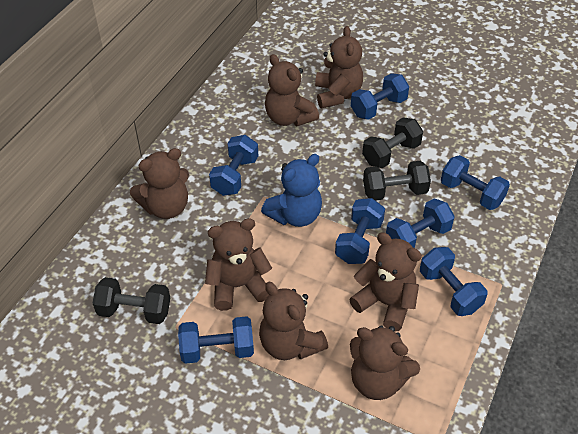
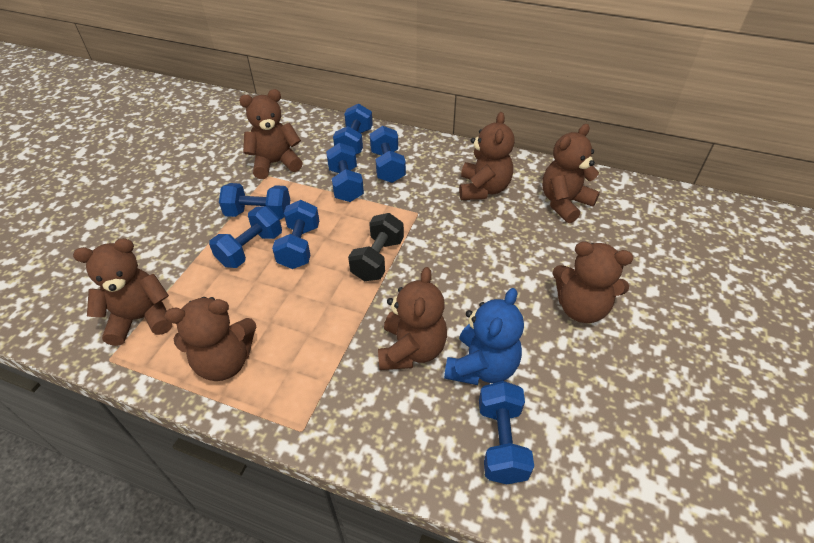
black dumbbell: [93,277,170,324] [362,117,423,168] [363,161,431,201] = 3 -> [348,213,404,281] = 1

